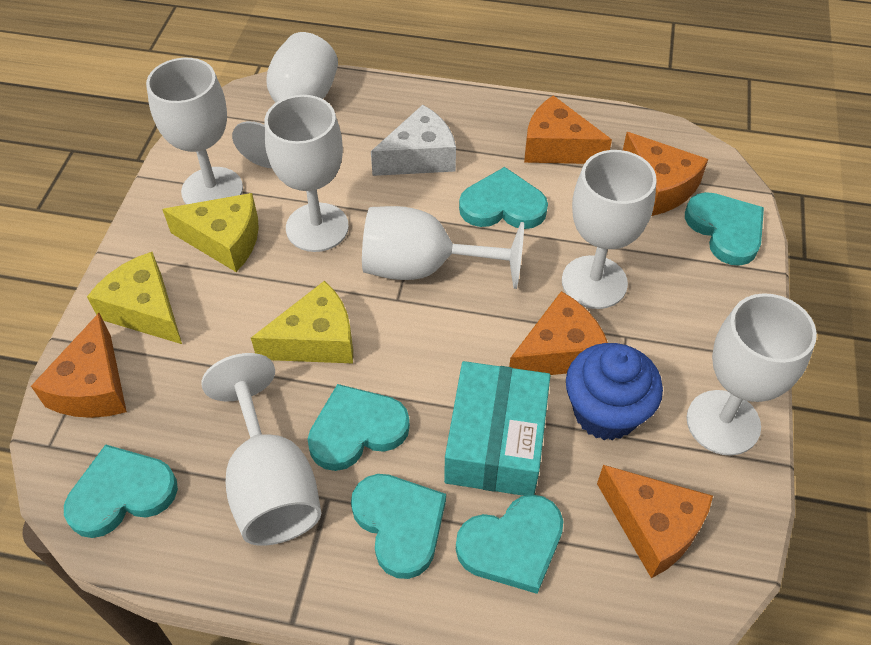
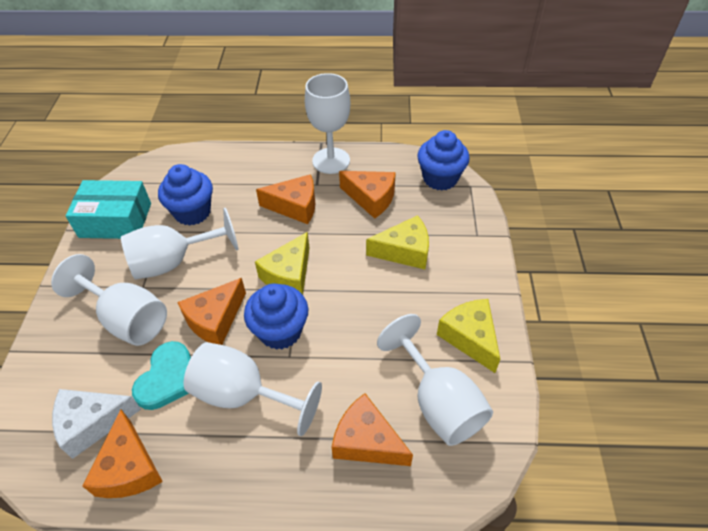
blue cupcake: [566,343,663,440] = 1 -> [158,164,213,226] [244,284,309,350] [417,130,470,191] = 3
turquoise heart: [64,444,178,538] [307,384,410,471] [351,474,446,579] [456,494,563,594] [459,167,548,229] [685,192,764,266] = 6 -> [132,341,191,410] = 1
white goblet: [146,58,243,204] [202,353,321,546] [232,32,338,168] [265,95,349,252] [362,206,524,289] [562,150,657,309] [687,293,817,456] = 7 -> [51,254,167,346] [121,208,238,280] [184,342,322,436] [305,73,350,174] [377,314,493,446] = 5

